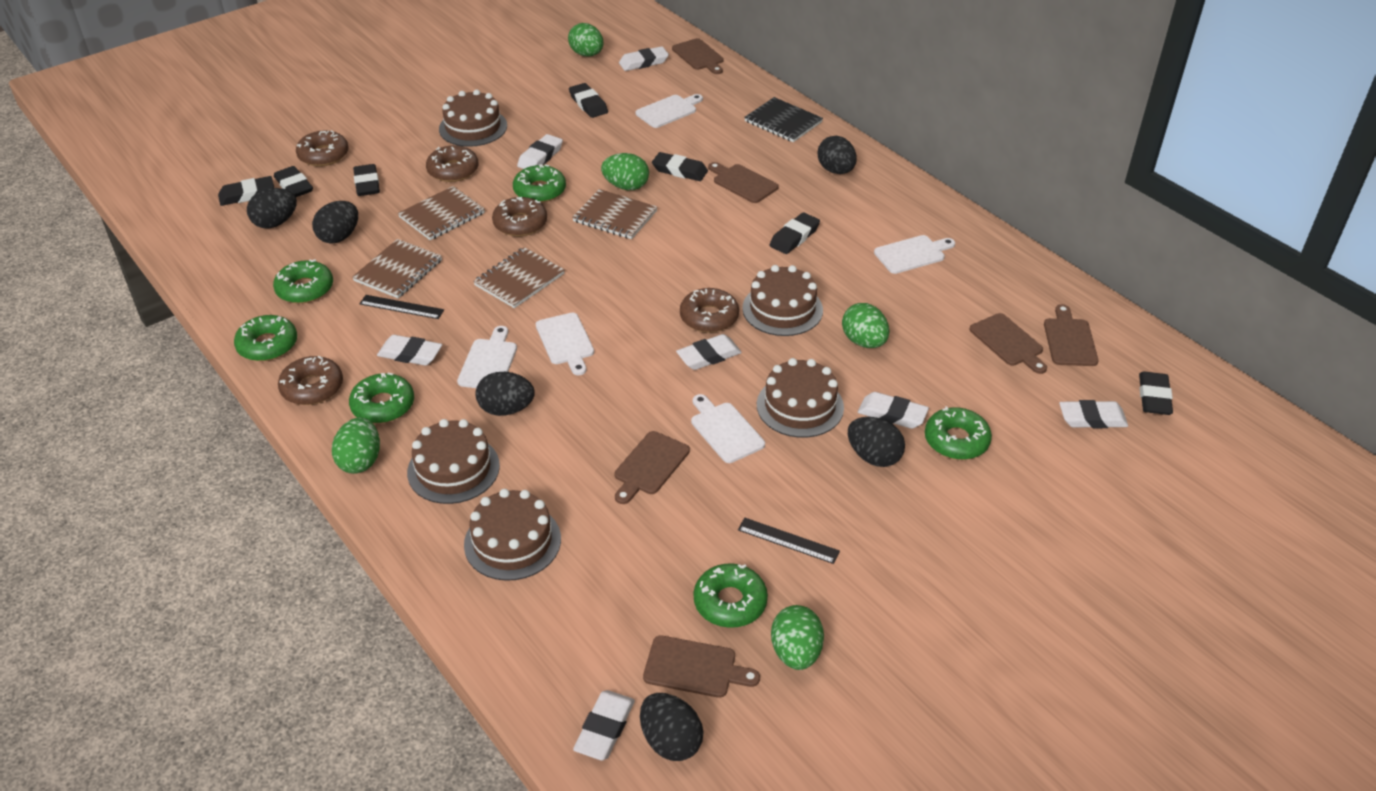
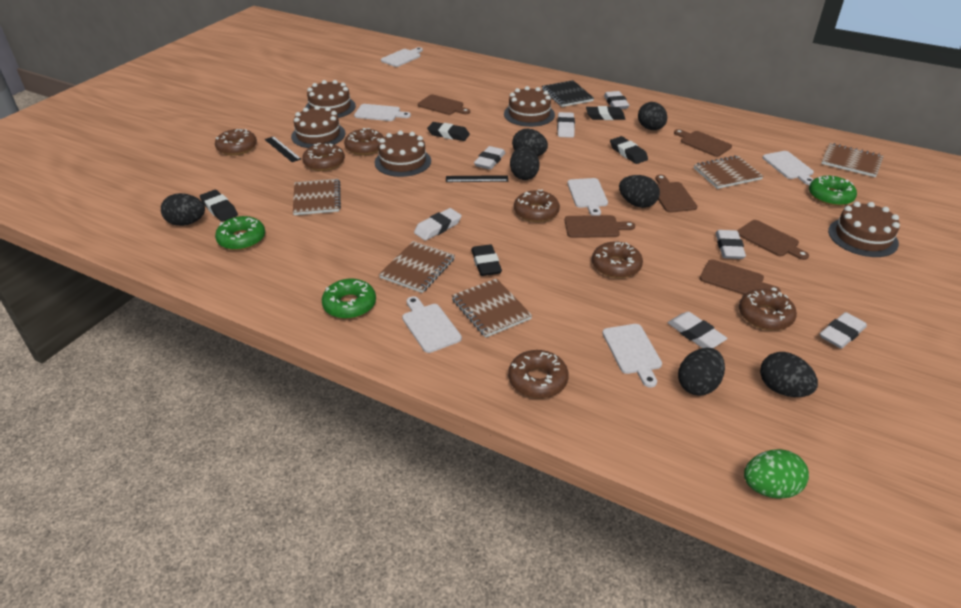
black egg: [247,188,297,228] [312,201,358,243] [475,372,535,416] [640,693,704,761] [818,136,857,174] [848,417,905,467] = 6 -> [161,193,205,226] [510,147,540,180] [512,129,548,156] [619,175,660,208] [638,102,667,130] [678,348,725,396] [760,352,818,397] = 7
black eraser: [218,176,274,206] [274,166,313,197] [353,164,380,196] [569,83,608,118] [652,152,708,181] [770,212,820,254] [1139,372,1173,415] = 7 -> [200,190,238,222] [427,122,470,141] [471,244,502,276] [586,106,625,120] [610,136,648,164] = 5
brown donut: [278,356,343,405] [296,130,348,166] [426,145,479,182] [492,197,547,236] [680,288,739,333] = 5 -> [215,129,257,155] [302,143,345,171] [344,128,384,155] [508,350,569,398] [514,189,560,222] [592,242,643,278] [739,289,797,330] = 7
brown notebook: [352,239,442,298] [398,186,485,240] [473,247,565,308] [572,189,657,239] = 4 -> [293,179,341,215] [379,241,455,293] [452,278,532,338] [694,155,763,189] [821,143,884,177] = 5
green donut: [234,315,297,361] [273,259,333,304] [349,373,414,423] [513,164,566,203] [693,563,768,628] [925,406,992,460] = 6 -> [215,216,265,250] [322,279,376,319] [809,176,857,206] = 3
green egg: [332,417,380,474] [568,23,604,57] [601,153,649,190] [771,605,824,670] [842,303,889,348] = 5 -> [744,449,809,499] = 1
white cutting board: [457,326,517,388] [536,313,594,375] [636,94,703,128] [691,394,765,463] [874,235,955,274] = 5 -> [354,104,411,121] [381,47,423,67] [402,296,462,353] [567,178,608,215] [602,324,662,387] [762,151,814,185] = 6

